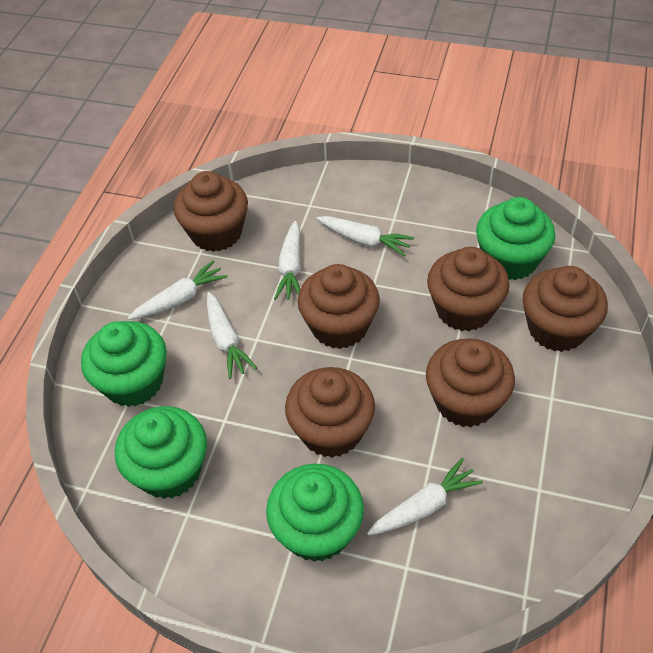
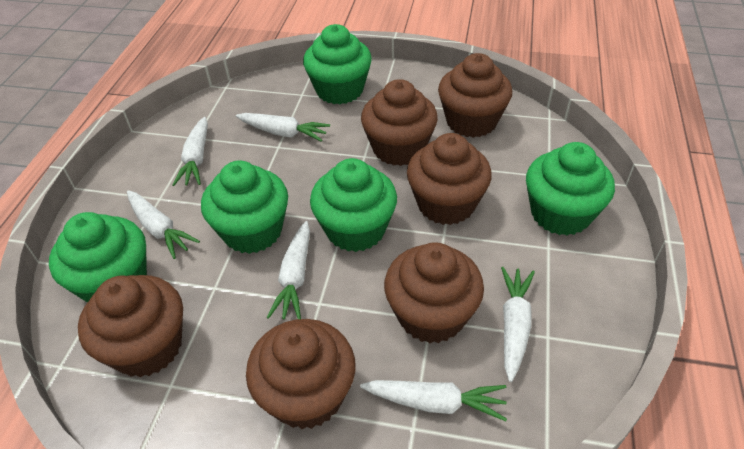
green cupcake: [81,321,167,407] [115,406,207,499] [266,464,364,562] [476,197,555,280] = 4 -> [49,212,147,303] [201,161,288,254] [303,24,372,104] [310,158,397,252] [526,142,615,236] = 5
white carrot: [128,260,228,320] [207,292,257,379] [274,221,301,300] [316,216,414,257] [367,458,483,536] = 5 -> [127,190,200,259] [172,117,208,186] [236,113,330,142] [267,221,310,319] [360,380,507,421] [501,267,535,382] = 6

